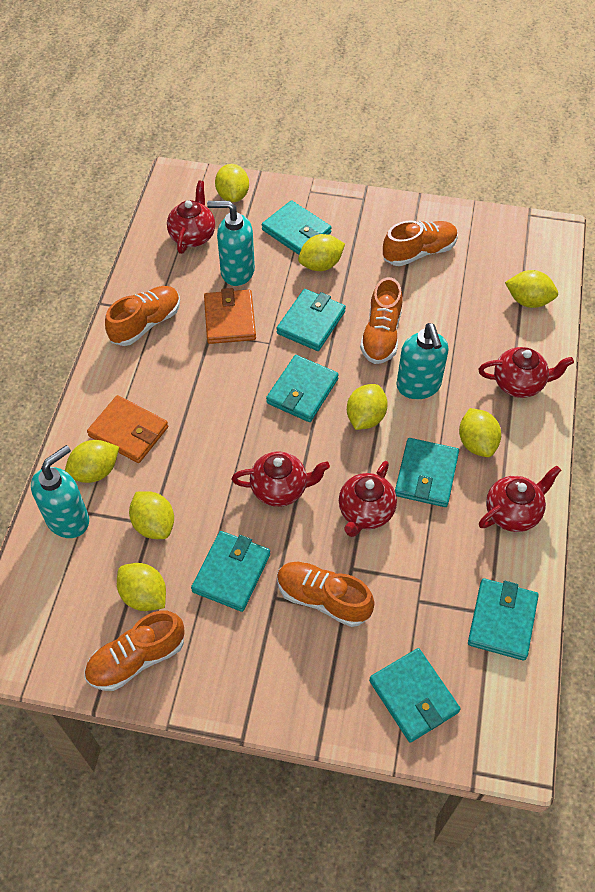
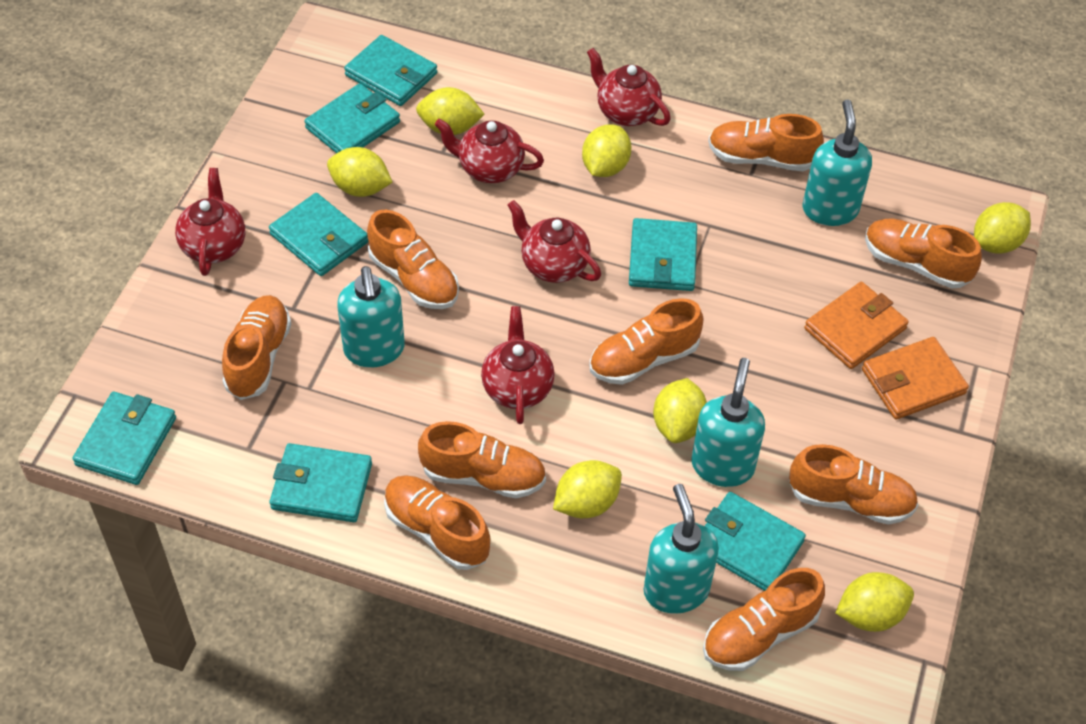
orange shoe: [84,610,185,691] [105,286,180,346] [277,562,375,627] [360,277,402,364] [383,220,458,266] = 5 -> [222,295,291,400] [367,210,459,309] [384,475,490,570] [418,421,546,498] [589,298,704,385] [703,568,825,671] [708,114,824,171] [789,444,918,525] [865,219,982,288] = 9
turquoise soap dispenser: [31,445,89,538] [207,201,255,286] [396,323,449,399] = 3 -> [337,266,405,368] [644,484,719,614] [691,358,765,487] [802,99,872,226] = 4
yellow lemon: [65,440,119,483] [117,563,166,611] [129,491,174,539] [215,164,249,202] [298,234,345,271] [347,384,388,430] [459,408,501,457] [505,270,558,308] = 8 -> [327,147,392,197] [416,87,485,135] [553,460,622,518] [582,124,632,177] [653,378,707,443] [835,572,914,632] [974,202,1031,254] = 7

